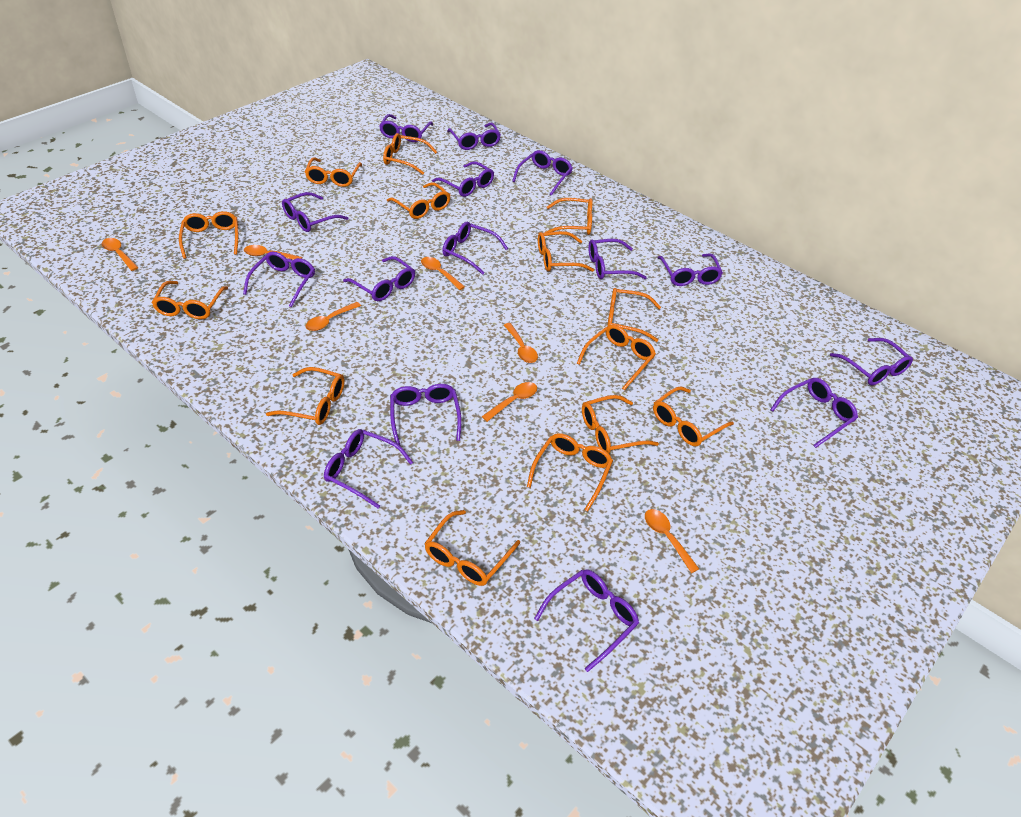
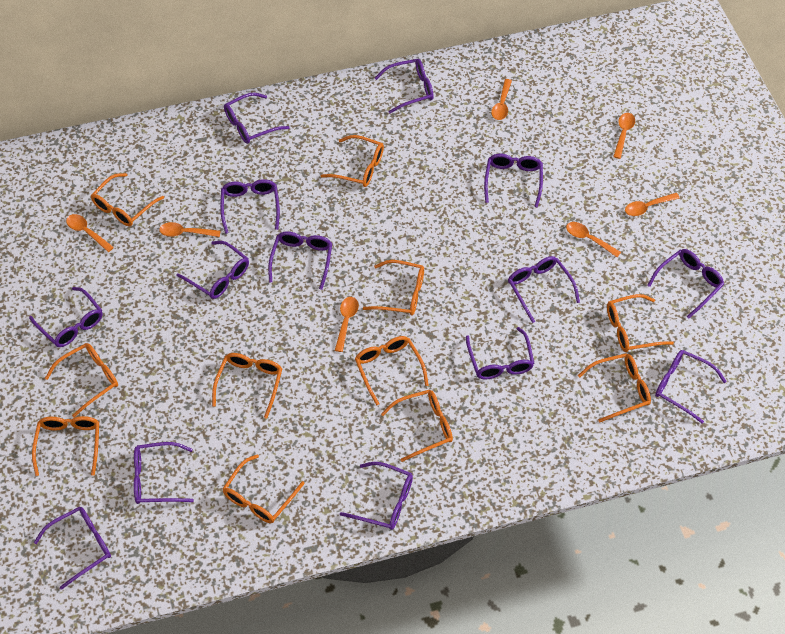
orange glasses: [152,281,228,319] [179,211,238,259] [266,367,345,425] [305,157,362,187] [383,133,437,175] [387,182,450,219] [424,510,520,586] [527,433,613,511] [538,231,594,272] [545,198,593,235] [577,325,656,390] [582,395,659,454] [607,288,661,342] [653,386,734,446] = 14 -> [32,416,99,476] [45,343,118,417] [91,173,164,226] [212,353,283,418] [222,454,305,523] [321,135,384,187] [355,336,429,405] [363,260,424,316] [381,390,453,462] [578,353,651,422] [607,294,674,352] = 11
purple glasses: [243,252,315,307] [282,192,348,232] [324,429,413,508] [343,256,415,301] [379,114,433,142] [390,384,462,446] [432,161,494,197] [442,221,508,275] [447,123,501,150] [512,150,573,196] [534,569,639,672] [588,239,647,279] [658,254,723,286] [770,378,858,448] [830,338,913,385] = 15 -> [29,287,103,347] [34,506,111,590] [134,442,194,504] [176,241,249,299] [220,179,280,234] [224,93,290,144] [268,231,332,290] [340,462,413,530] [375,59,434,114] [466,327,534,379] [484,154,543,208] [508,256,580,323] [647,249,724,319] [655,350,727,424] = 14

